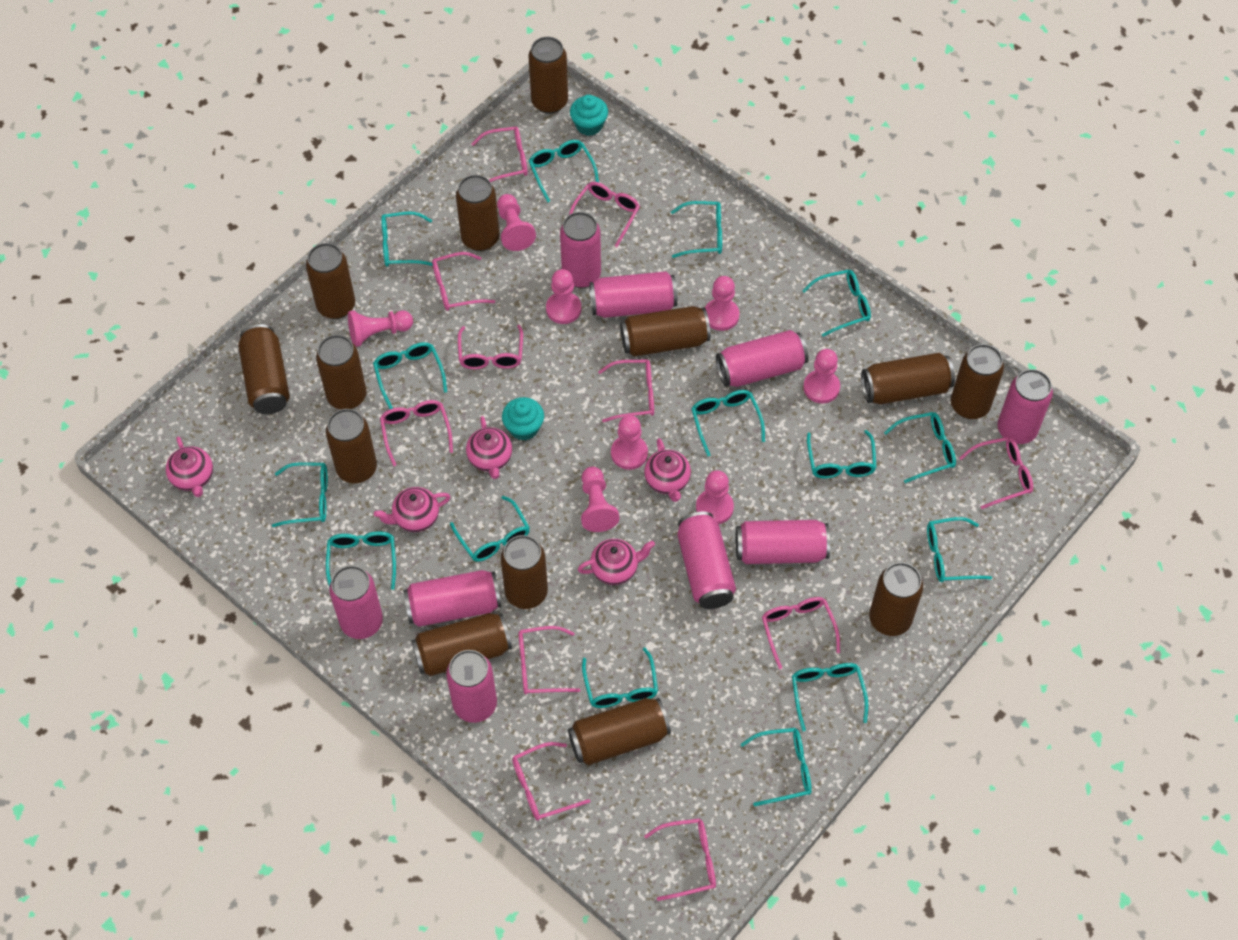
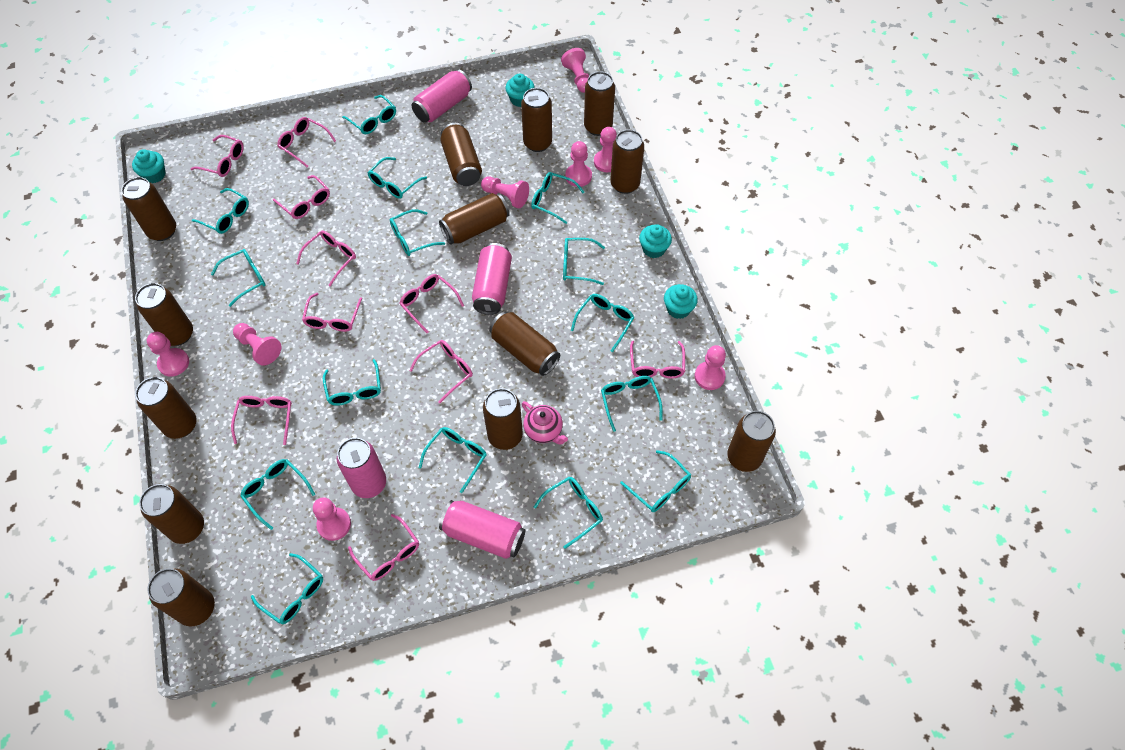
pink can: [329,566,383,639] [403,570,501,627] [446,650,497,723] [560,212,601,288] [590,271,678,318] [677,512,736,609] [716,330,808,387] [736,520,830,564] [998,369,1053,444] = 9 -> [337,438,386,498] [411,69,472,123] [439,500,525,559] [472,243,512,315] = 4
pink glasses: [380,400,453,467] [432,252,495,311] [458,325,523,369] [472,127,528,182] [512,742,590,820] [518,626,581,694] [569,182,640,247] [598,360,654,422] [644,818,716,901] [762,597,840,669] [959,437,1033,509] = 11 -> [191,135,244,177] [231,396,292,445] [273,175,330,219] [277,117,336,167] [296,230,356,287] [302,293,363,332] [348,514,419,581] [399,274,464,333] [409,340,473,403] [630,341,685,379] = 10
pink teapot: [166,437,213,497] [374,487,450,532] [466,416,512,479] [578,539,655,585] [644,438,691,502] = 5 -> [522,401,568,445] = 1
turquoise cupcake: [502,397,544,441] [570,95,608,136] = 2 -> [132,149,166,183] [505,73,535,107] [639,224,672,258] [664,284,698,319] = 4

